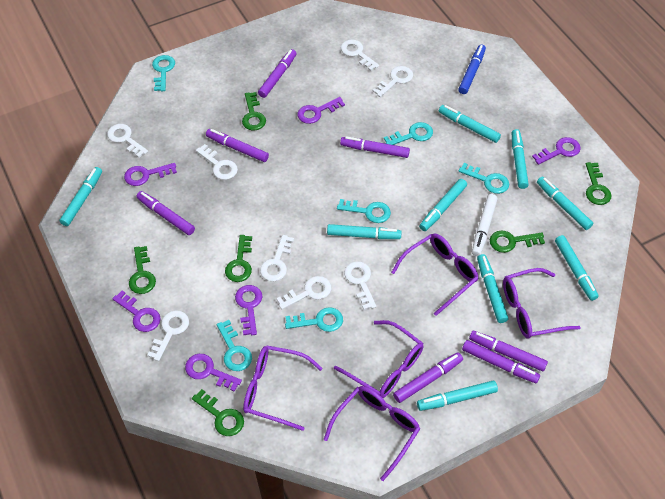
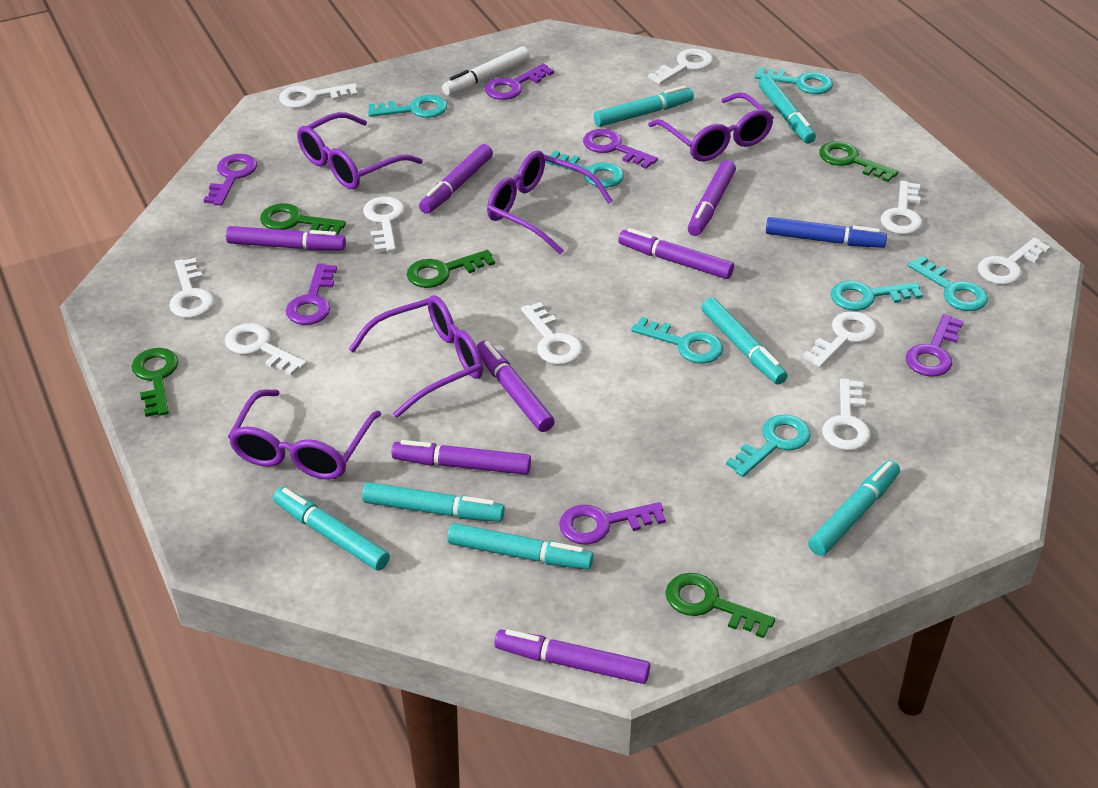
green key: [129,246,156,294] [192,389,244,436] [225,235,252,282] [242,92,266,131] [490,230,545,253] [586,162,611,205] = 6 -> [132,348,178,417] [260,203,346,235] [407,250,495,288] [666,573,775,638] [819,141,898,182] = 5
turquoise key: [152,55,175,91] [217,320,252,371] [285,307,343,332] [337,199,391,223] [384,122,433,145] [458,163,509,194] = 6 -> [368,95,447,118] [545,151,624,188] [631,317,723,364] [726,415,811,477] [755,67,833,94] [830,281,923,311] [908,256,988,311] = 7
turquoise marker: [59,167,102,226] [327,224,402,239] [417,381,498,411] [419,179,467,231] [439,105,501,143] [477,254,508,323] [512,129,529,189] [537,177,593,230] [555,235,599,301] = 9 -> [273,487,390,571] [362,482,505,522] [447,523,593,570] [594,86,694,127] [701,297,788,385] [759,75,816,144] [808,460,900,556] = 7
white key: [107,124,148,158] [147,310,189,361] [196,144,238,180] [260,235,294,281] [276,276,331,309] [341,39,379,71] [344,261,377,310] [373,66,413,97] = 8 -> [169,258,214,318] [225,323,307,376] [279,83,358,108] [363,197,404,252] [521,302,583,365] [648,49,713,85] [803,311,877,368] [822,378,871,451] [881,181,923,234] [978,237,1050,285] = 10

